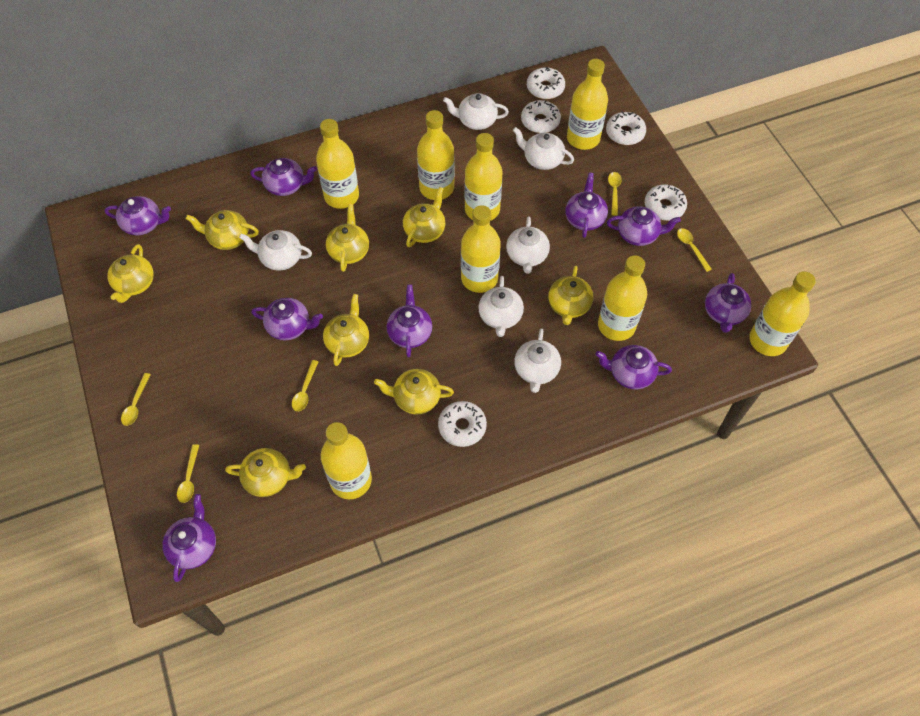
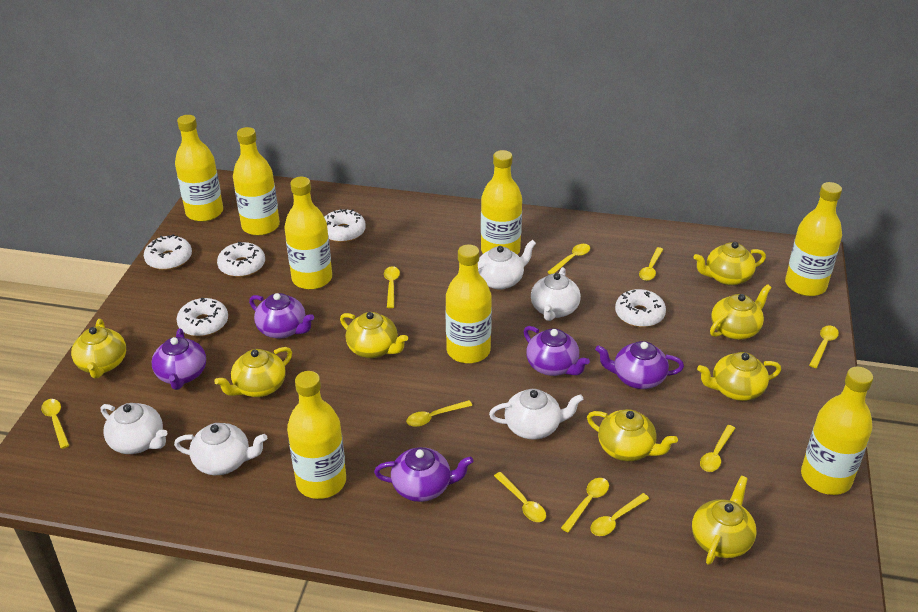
purple teapot: [105,196,171,235] [162,494,216,582] [250,158,317,196] [251,298,323,341] [387,284,432,358] [565,173,608,238] [595,345,672,390] [607,206,681,246] [705,273,751,333] = 9 -> [152,329,206,390] [249,293,314,339] [374,447,473,502] [524,326,590,376] [595,341,684,389] = 5
white teapot: [239,230,312,271] [443,93,509,130] [478,276,524,337] [506,217,550,274] [513,127,574,170] [514,329,561,393] = 6 -> [101,403,167,454] [174,423,267,475] [478,240,536,290] [489,389,584,439] [531,267,581,321] = 5
yellow spoon: [121,373,151,426] [177,444,199,503] [292,360,318,411] [608,172,622,216] [677,228,712,272] = 5 -> [41,399,69,449] [384,266,400,308] [406,400,472,427] [494,472,546,522] [548,244,590,274] [561,478,609,533] [590,493,649,536] [639,247,663,281] [700,425,735,472] [809,325,839,368] = 10

